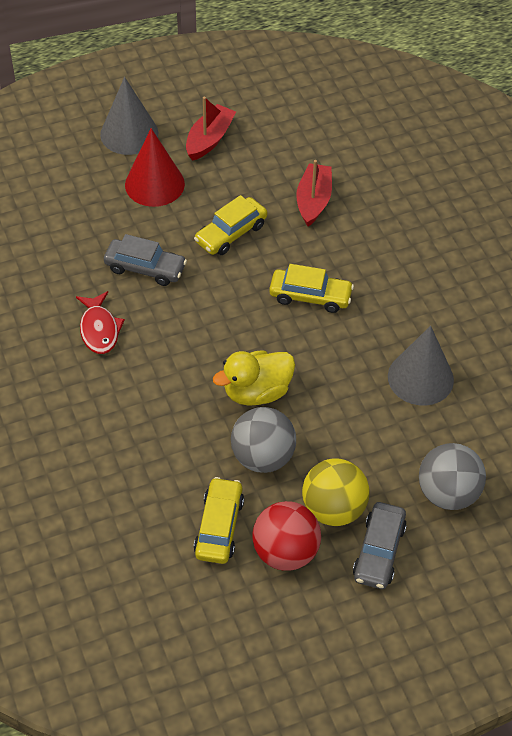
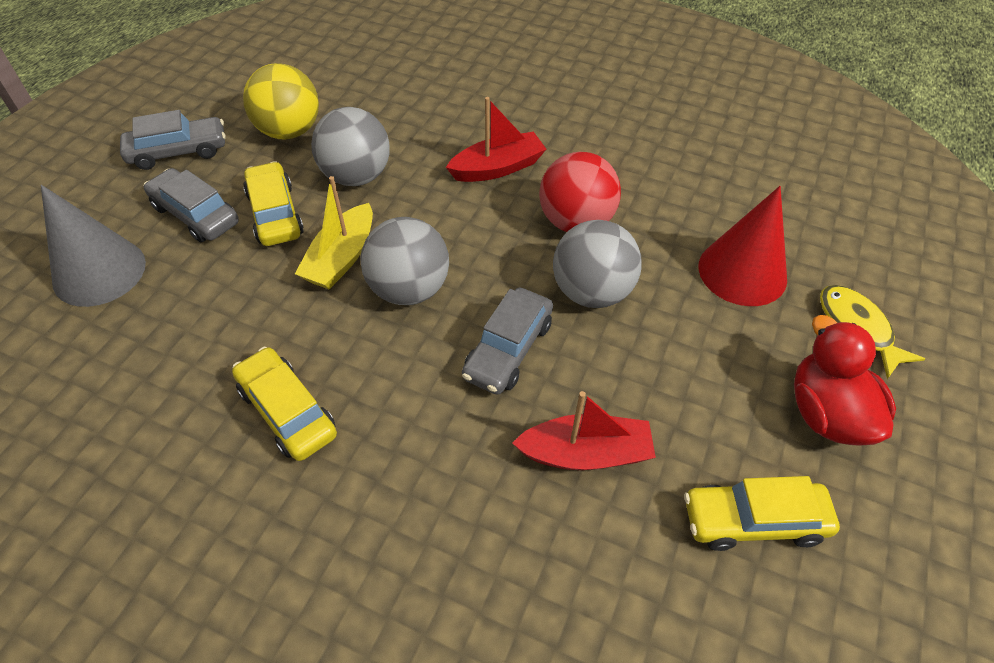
grey ball: [231,407,296,473] [419,443,486,510] = 2 -> [311,107,390,186] [360,217,449,305] [553,220,642,308] = 3
grey car: [104,234,187,286] [353,502,407,589] = 2 -> [120,110,226,170] [144,168,239,242] [462,287,553,395] = 3
grey cone: [100,77,158,155] [388,326,454,405] = 2 -> [41,185,146,307] = 1
red duck: none = 0 -> [794,315,896,446] = 1
red fish: [76,291,125,354] = 1 -> none = 0
yellow boat: none = 0 -> [295,176,373,289] = 1
yellow duck: [213,350,295,406] = 1 -> none = 0
yellow fish: none = 0 -> [820,285,925,379] = 1

